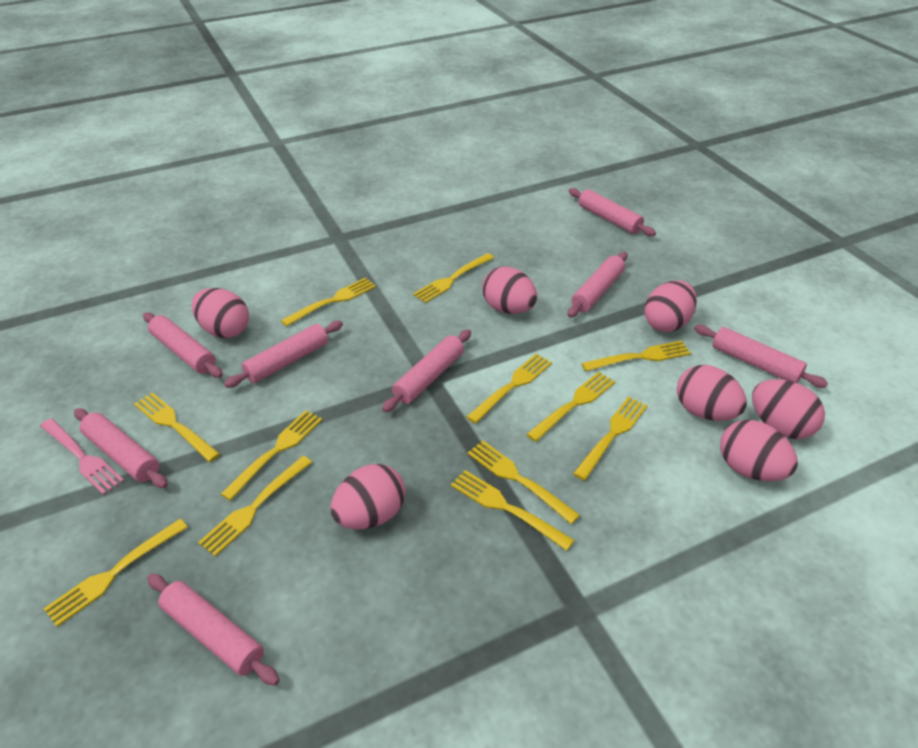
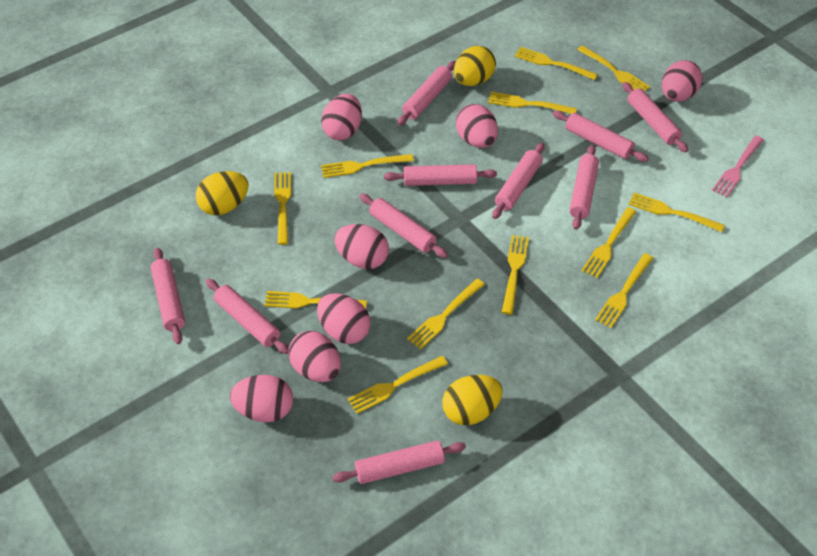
pink rolling pin: [74,408,168,488] [143,312,223,378] [147,574,280,686] [224,321,343,388] [382,329,471,412] [568,252,628,318] [569,188,656,236] [694,325,828,388] = 8 -> [151,248,185,344] [206,279,289,354] [332,440,466,484] [359,193,448,258] [384,164,497,186] [397,61,456,126] [492,143,545,219] [553,111,649,162] [569,145,599,230] [622,82,688,153] = 10
yellow egg: none = 0 -> [196,171,248,215] [442,375,502,425] [454,46,496,86] = 3

